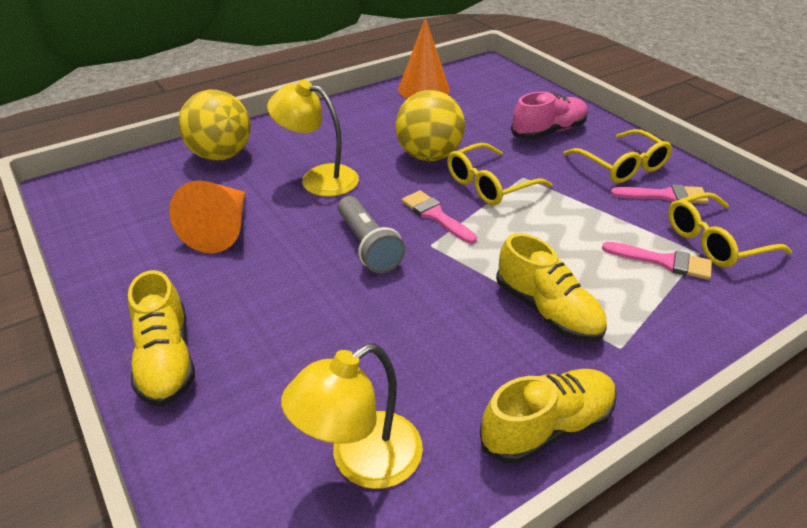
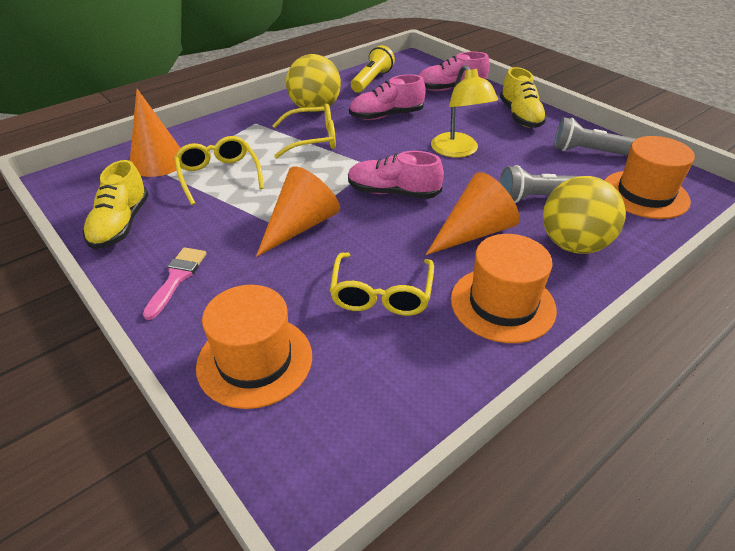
grey flashlight: [338,196,405,273] = 1 -> [500,165,580,203] [554,117,636,156] = 2
orange cone: [169,180,245,253] [398,18,450,99] = 2 -> [130,89,180,177] [256,166,340,257] [426,172,520,255] = 3
orange hat: none = 0 -> [196,285,312,409] [451,234,557,343] [605,136,695,219] = 3
pink brush: [402,190,477,244] [602,242,712,280] [610,184,708,204] = 3 -> [142,247,207,320] = 1
pink shoe: [511,92,588,140] = 1 -> [348,151,444,199] [349,74,426,120] [419,52,490,91] = 3
yellow flashlight: none = 0 -> [351,45,395,93] = 1
yellow lamp: [267,80,359,197] [281,343,423,489] = 2 -> [431,65,498,158] = 1
yellow shoe: [128,270,195,406] [480,369,617,464] [496,233,607,342] = 3 -> [83,160,149,249] [500,67,547,128] = 2

